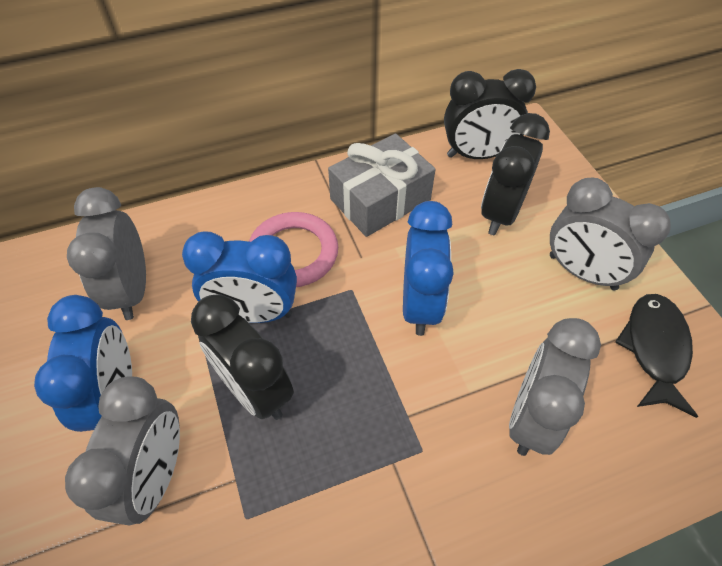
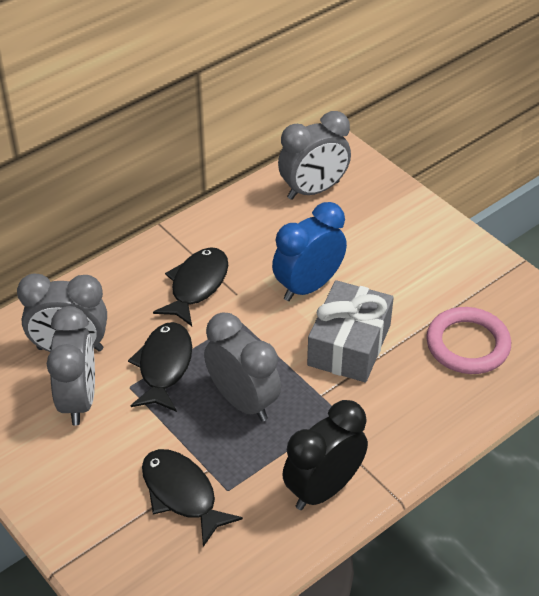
black clock: [191,294,294,420] [444,69,536,159] [481,113,550,235] = 3 -> [282,400,368,510] = 1
black fish: [615,294,698,418] = 1 -> [128,322,192,412] [142,449,243,547] [153,247,228,326] = 3
blue clock: [34,295,132,432] [182,232,297,323] [403,201,454,336] = 3 -> [272,202,347,301] = 1

